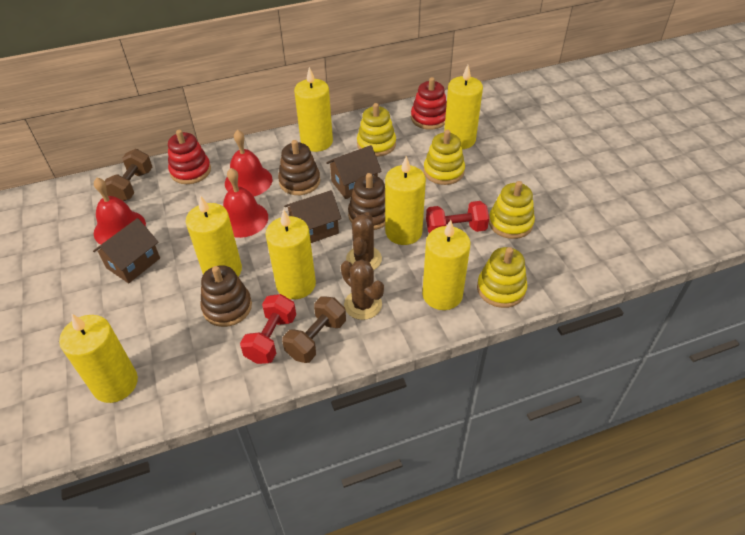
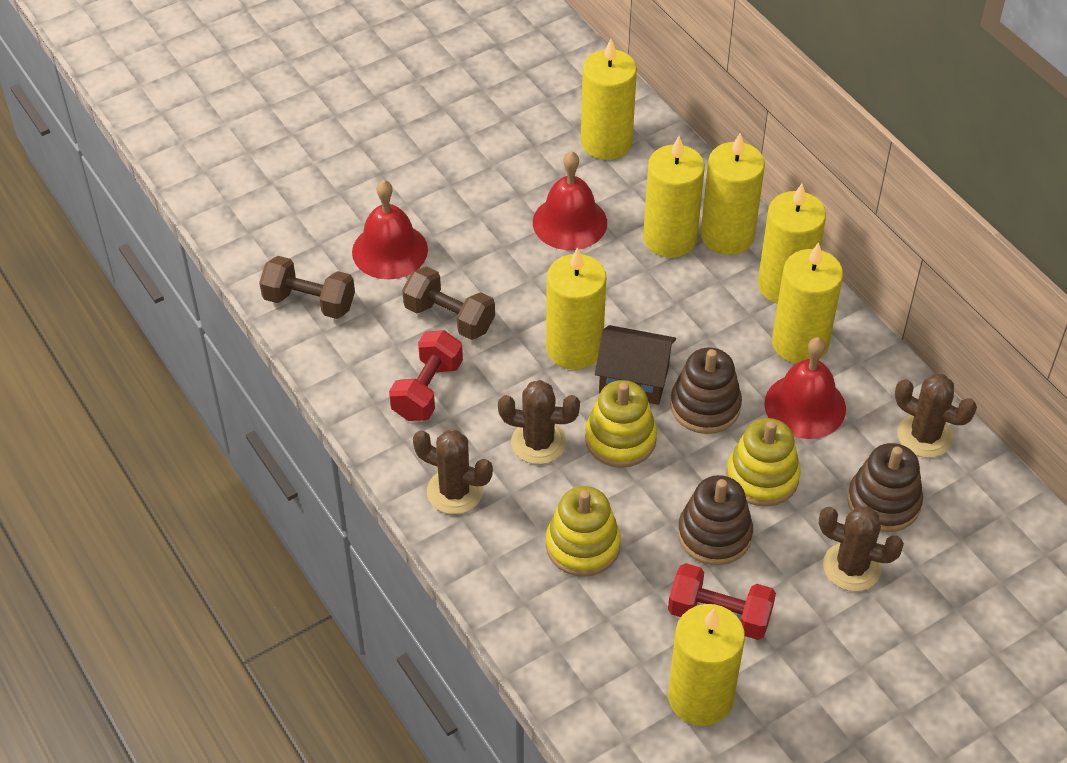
brown cactus: [341,259,384,320] [346,212,382,270] = 2 -> [413,430,493,514] [498,380,580,464] [819,506,904,591] [895,374,977,458] = 4
brown house: [93,218,160,283] [284,190,342,243] [326,145,382,199] = 3 -> [595,325,676,405] = 1
red stacking toy: [168,130,211,184] [411,77,447,130] = 2 -> none = 0
yellow stacking toy: [357,103,396,157] [424,130,465,185] [477,247,527,308] [489,181,535,239] = 4 -> [546,486,621,577] [585,380,657,468] [727,418,800,507] = 3

